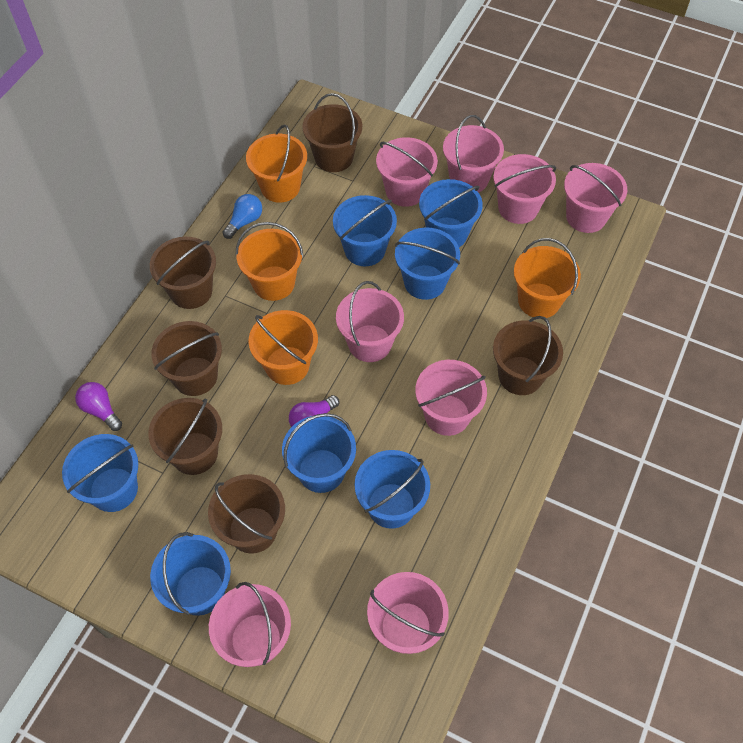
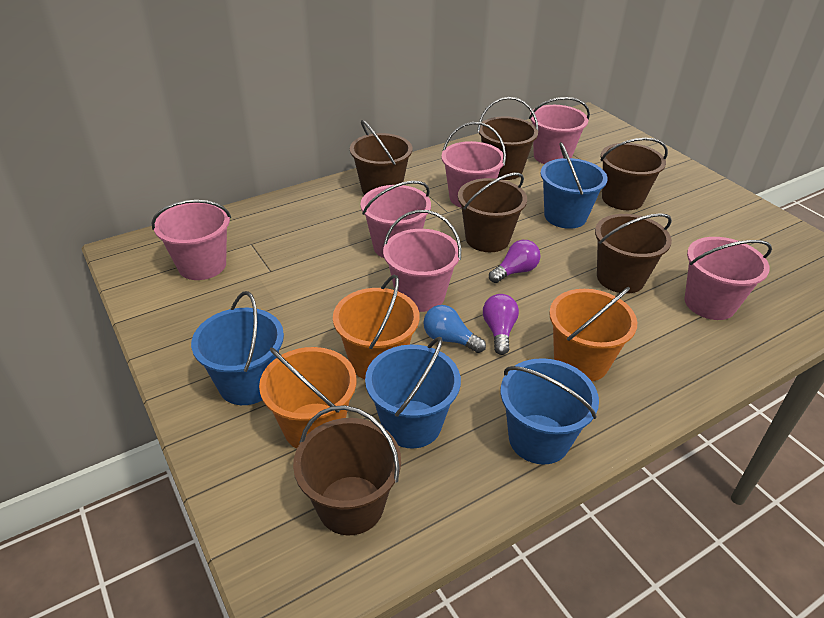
blue bucket: [62,434,138,512] [150,532,231,616] [282,413,356,493] [333,195,397,266] [355,450,430,529] [395,228,460,300] [419,179,483,247] = 7 -> [191,291,284,405] [365,337,461,449] [501,358,599,465] [540,142,608,229] = 4
orange bucket: [236,222,304,301] [246,124,307,203] [248,310,318,385] [514,238,581,318] = 4 -> [259,347,356,449] [333,275,420,379] [549,287,637,381] = 3
pink bucket: [209,582,291,667] [336,281,404,362] [367,572,449,654] [376,137,438,207] [415,360,487,436] [443,115,504,193] [493,154,556,224] [564,163,627,233] = 8 -> [151,200,231,280] [360,181,431,258] [383,210,461,312] [441,122,506,208] [529,97,590,164] [685,237,772,320] = 6

